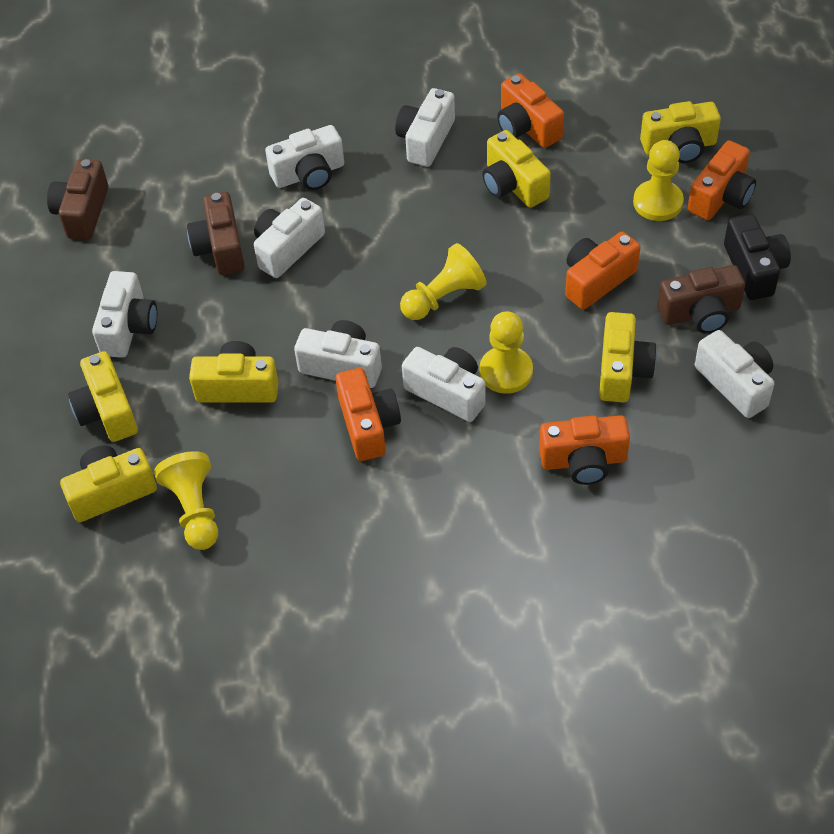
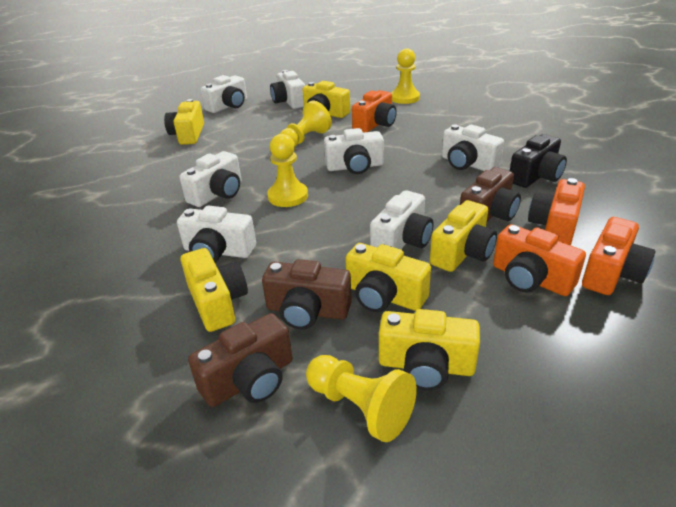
orange camera: [336,368,401,461] [497,73,564,148] [539,415,630,485] [565,232,640,310] [688,141,756,220] = 5 -> [352,90,397,133] [493,224,586,296] [528,178,585,245] [582,217,656,295] = 4

